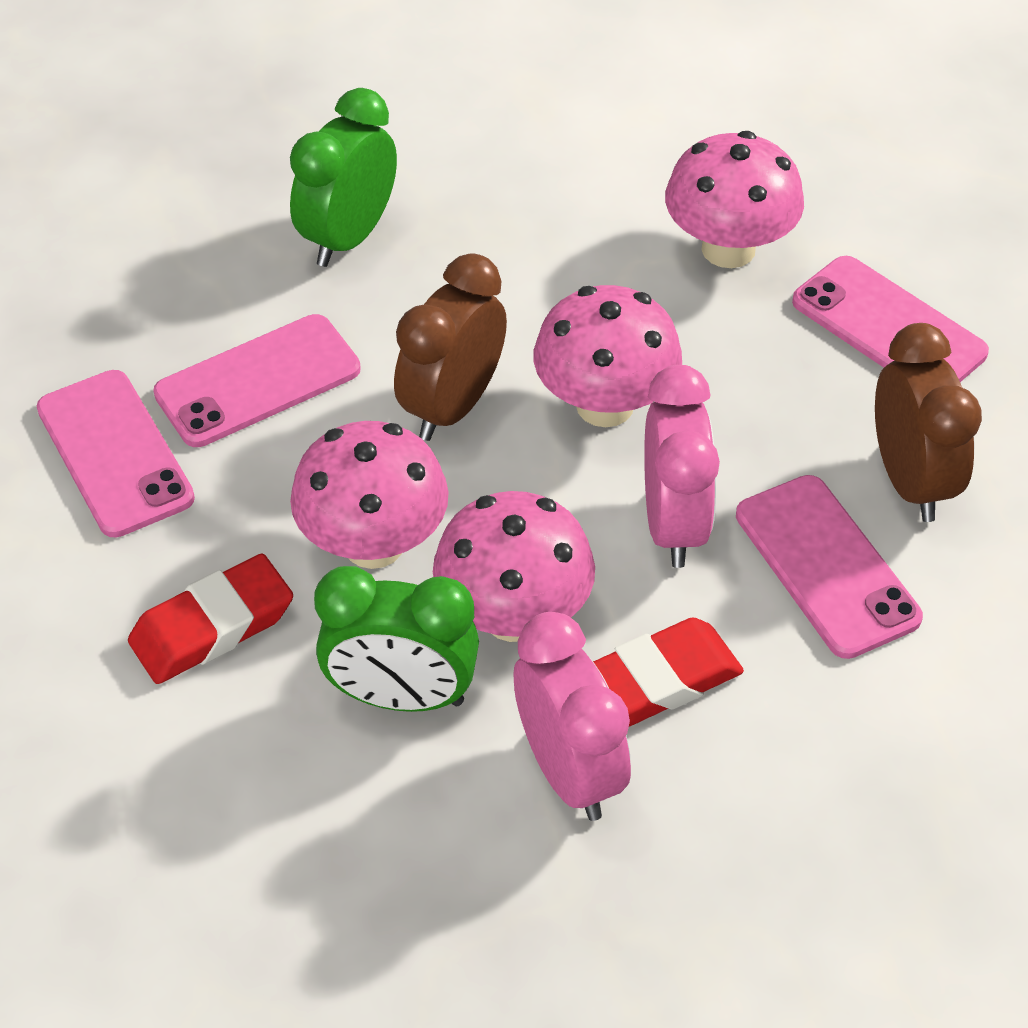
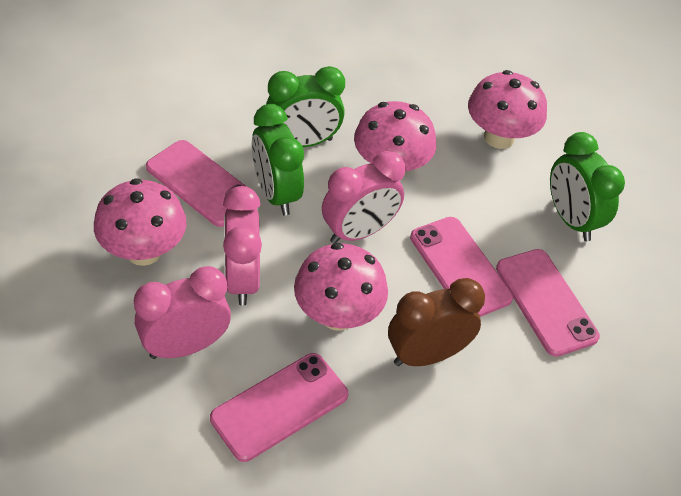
brown clock: [394,253,507,441] [875,323,982,522] = 2 -> [388,278,485,366] = 1
green clock: [290,88,397,267] [314,566,479,712] = 2 -> [252,104,304,216] [266,66,345,147] [550,132,625,241] = 3
pink clock: [513,612,631,821] [644,365,720,568] = 2 -> [134,266,231,359] [223,186,262,306] [322,151,405,244] = 3
red eraser: [128,554,293,684] [593,618,744,727] = 2 -> none = 0

